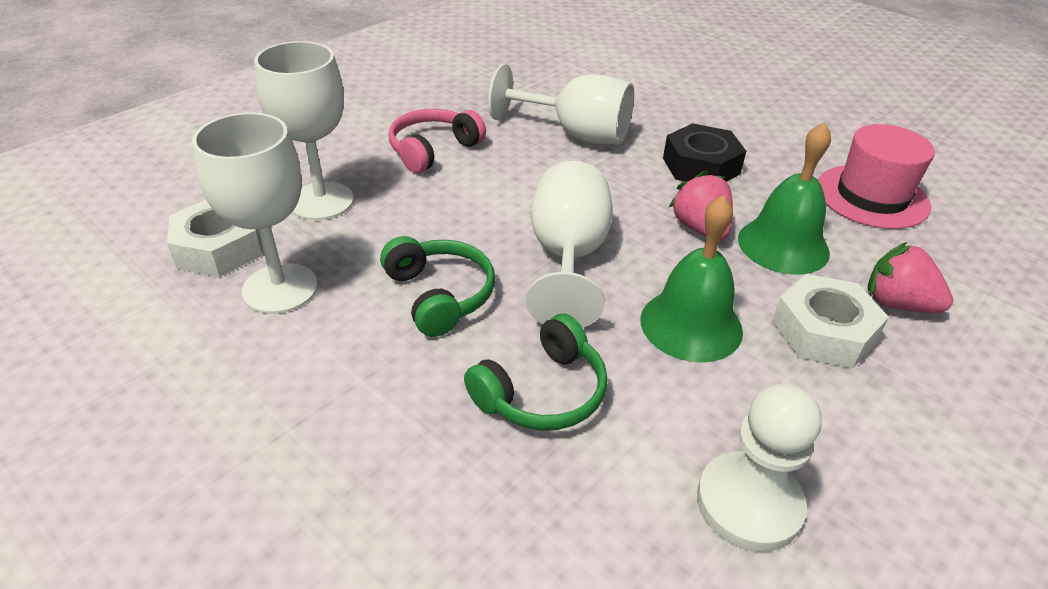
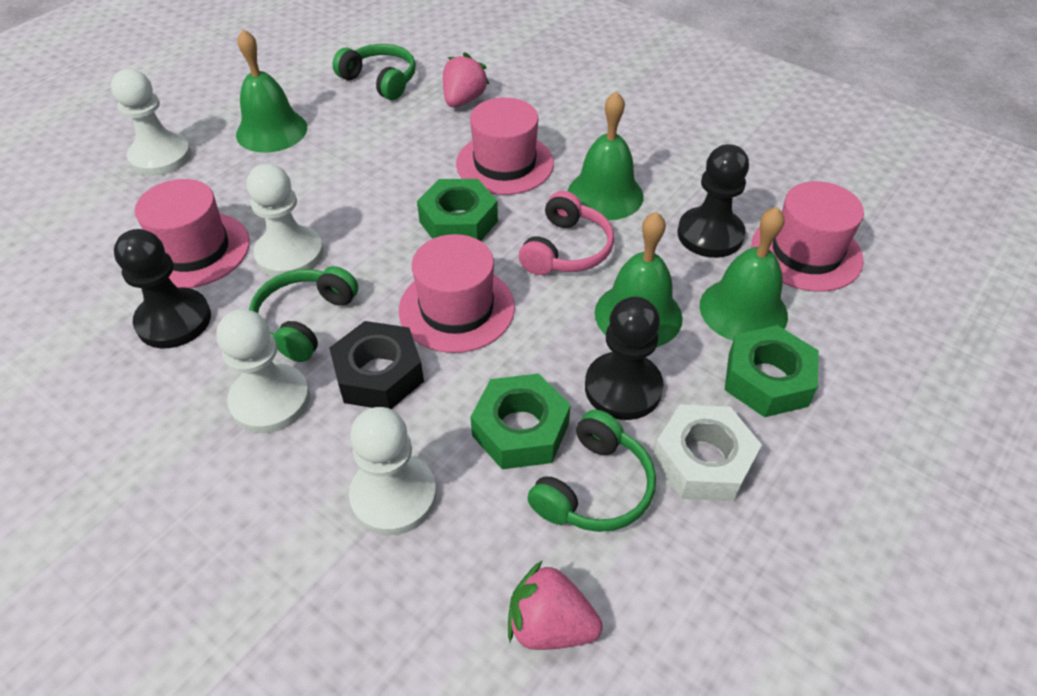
black pawn: none = 0 -> [114,229,211,348] [585,296,664,420] [678,144,749,258] = 3
green bell: [640,195,743,363] [738,122,831,275] = 2 -> [236,29,307,153] [568,91,643,220] [595,211,683,347] [700,207,788,341] = 4
green headphones: [380,236,495,337] [464,314,608,431] = 2 -> [249,266,358,362] [333,44,416,100] [527,410,656,532] = 3
green nut: none = 0 -> [417,179,498,241] [471,374,571,469] [725,325,819,417] = 3
pink hat: [818,124,935,229] = 1 -> [135,179,250,288] [399,234,515,353] [456,97,554,195] [752,181,864,292] = 4
white goblet: [192,113,318,314] [254,41,354,220] [488,64,634,145] [526,161,613,328] = 4 -> none = 0
white nut: [167,200,262,277] [772,274,889,369] = 2 -> [653,405,762,501] = 1
white pawn: [697,383,822,552] = 1 -> [111,69,191,176] [216,309,310,433] [247,164,324,277] [349,407,437,535] = 4

